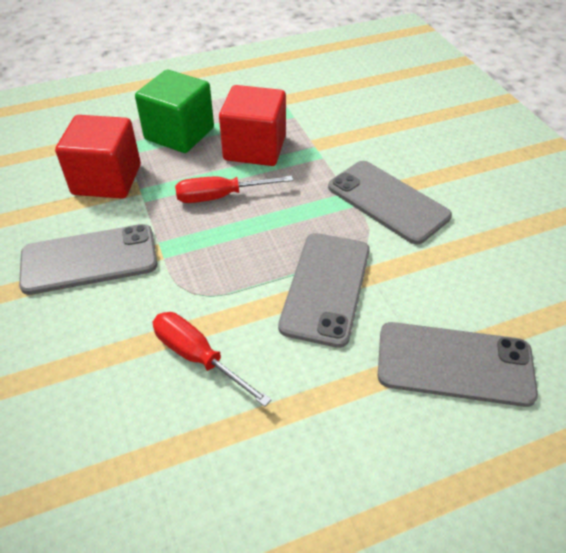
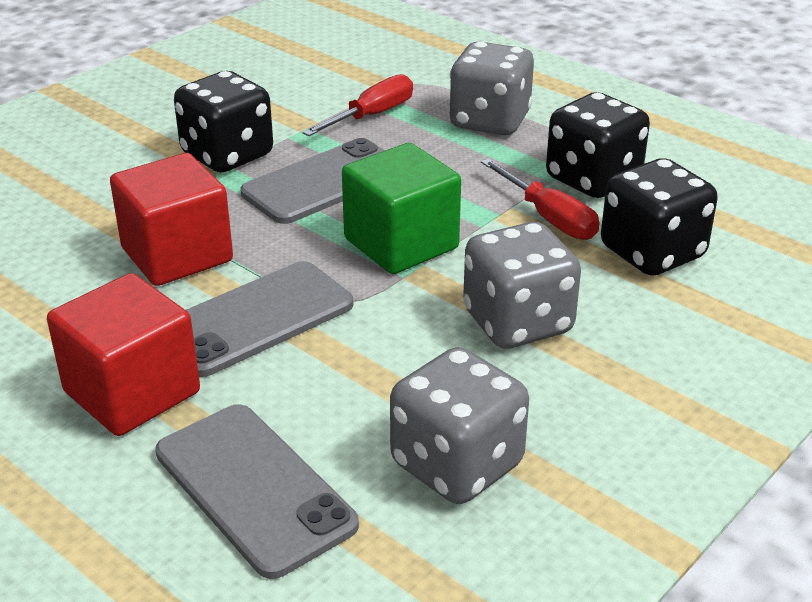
black dice: none = 0 -> [174,71,273,172] [546,92,650,198] [601,158,718,276] = 3
grey dice: none = 0 -> [390,347,529,504] [449,42,534,135] [463,222,581,349] = 3
grey phone: [19,224,157,295] [278,233,370,348] [328,161,452,244] [378,322,538,407] = 4 -> [155,404,359,579] [186,261,353,377] [241,138,385,224] = 3

